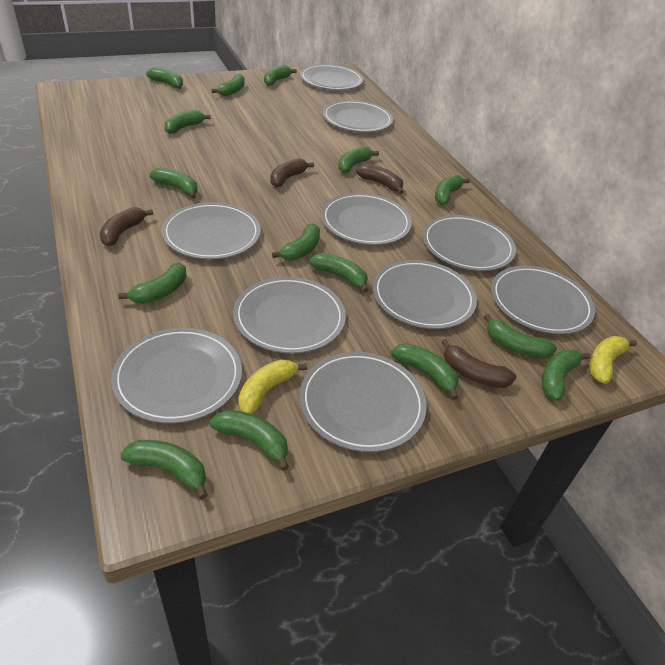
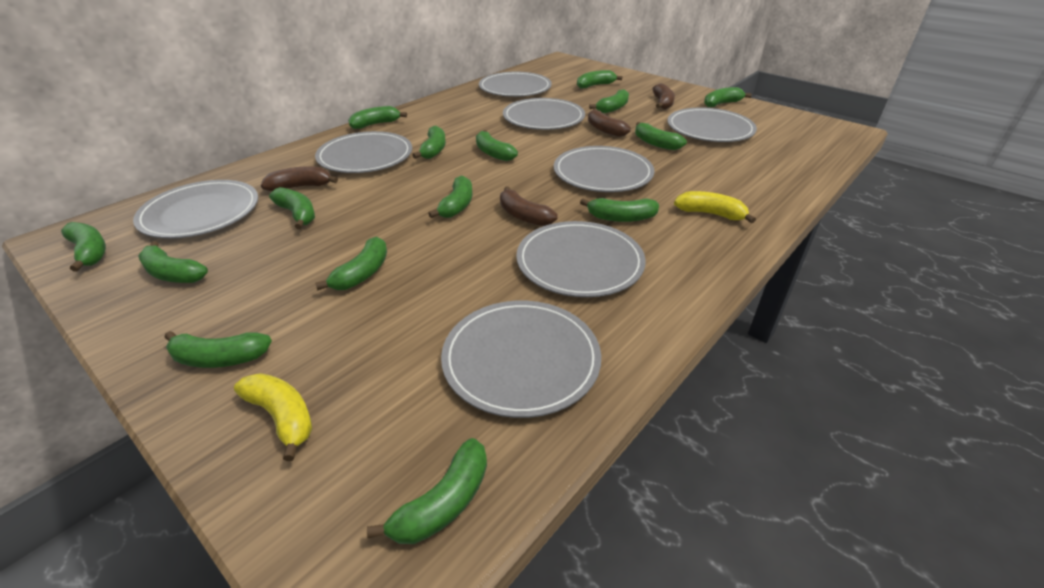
grey plate: [111,328,242,424] [161,202,261,259] [233,277,346,354] [299,352,426,452] [300,64,364,90] [321,193,412,245] [323,100,393,132] [373,260,477,329] [423,215,516,271] [491,266,595,334] = 10 -> [133,180,258,239] [315,131,412,173] [441,301,601,418] [479,72,552,97] [503,98,585,130] [516,221,646,297] [554,146,654,192] [668,107,757,142] = 8

